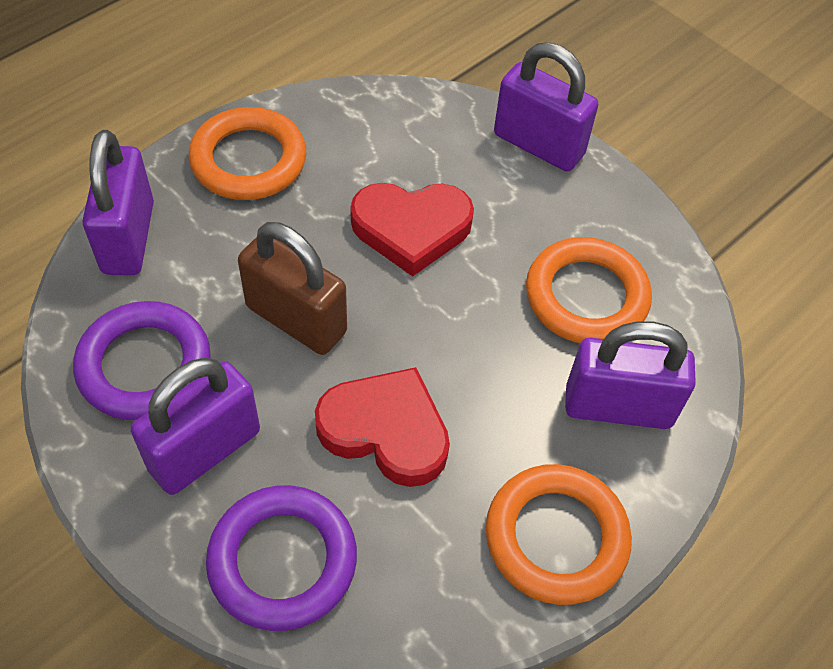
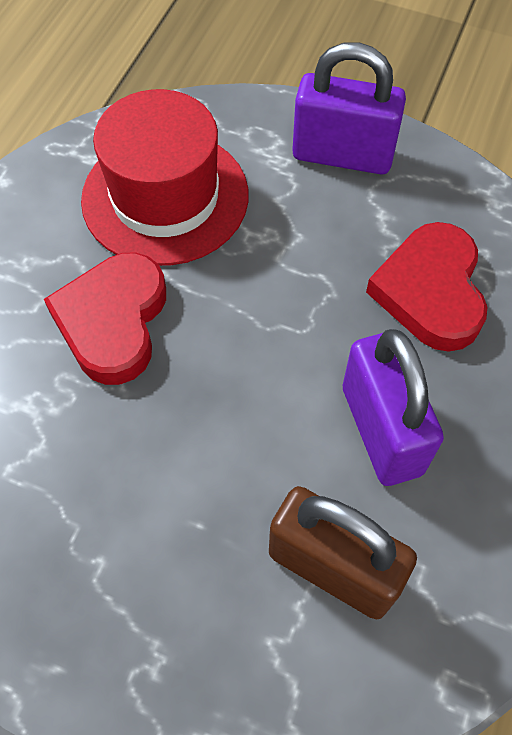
orange ring: [188,107,306,200] [486,464,632,605] [526,237,652,343] = 3 -> none = 0
purple padlock: [83,130,154,275] [131,358,260,495] [494,42,598,172] [565,321,696,429] = 4 -> [292,42,406,174] [343,329,444,486] = 2
purple ring: [73,301,211,420] [206,485,357,631] = 2 -> none = 0
red hat: none = 0 -> [81,89,249,266] = 1

